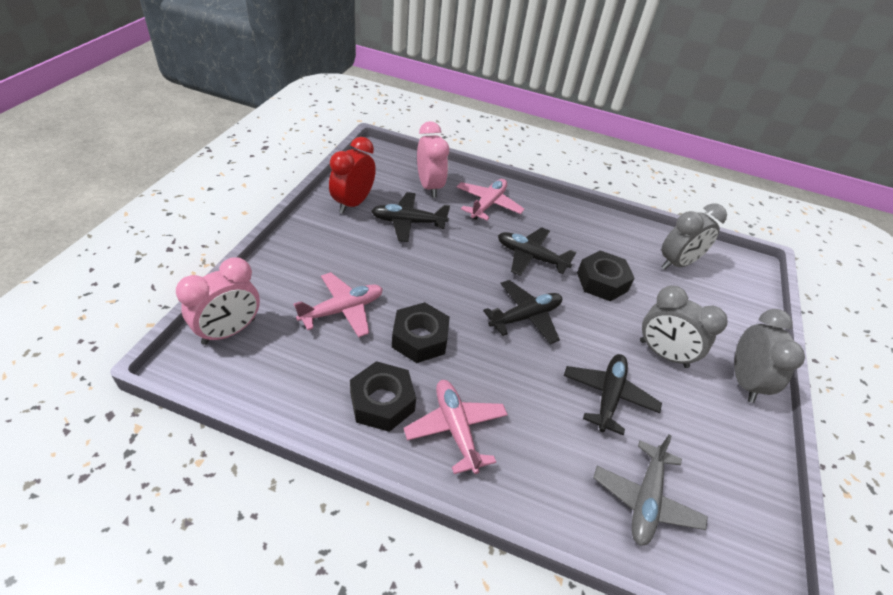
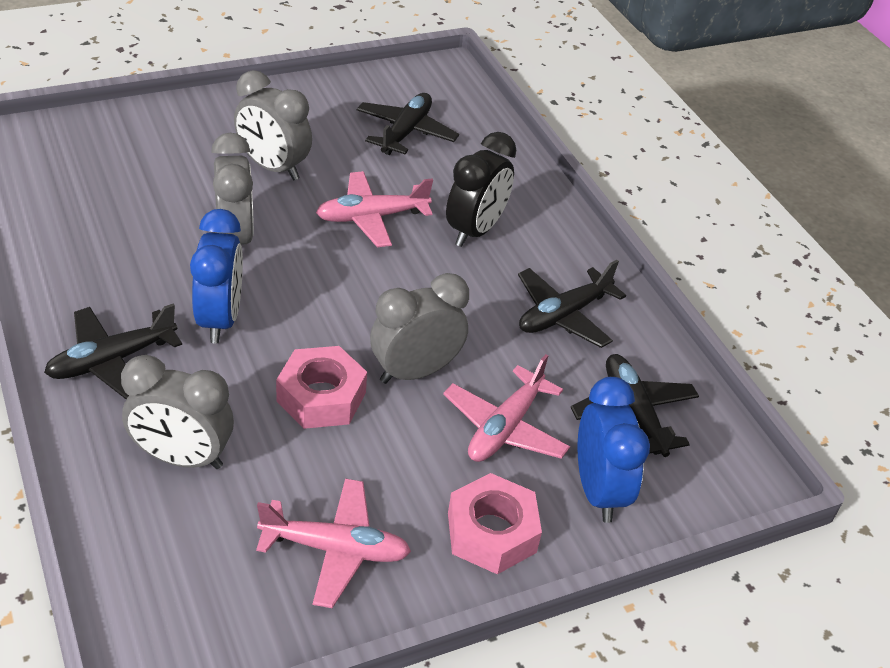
black clock: none = 0 -> [446,132,516,247] = 1
black nut: [350,361,416,432] [392,302,450,363] [577,250,635,301] = 3 -> none = 0
blue clock: none = 0 -> [190,209,243,344] [578,377,650,523] = 2
grey clock: [640,286,728,368] [661,203,727,270] [734,309,805,403] = 3 -> [121,355,234,469] [211,133,254,244] [234,70,312,181] [370,273,469,384] = 4
grey plane: [593,435,708,546] = 1 -> none = 0
pink clock: [176,257,260,345] [417,121,449,198] = 2 -> none = 0
pink nut: none = 0 -> [276,346,367,429] [448,473,542,574] = 2
red clock: [329,137,376,214] = 1 -> none = 0

